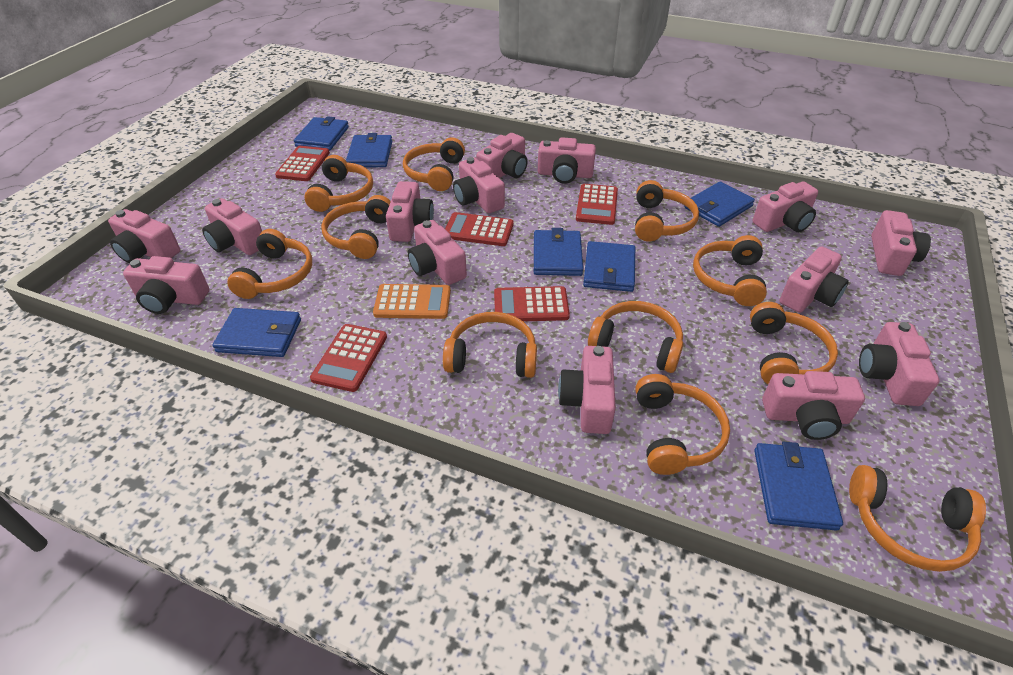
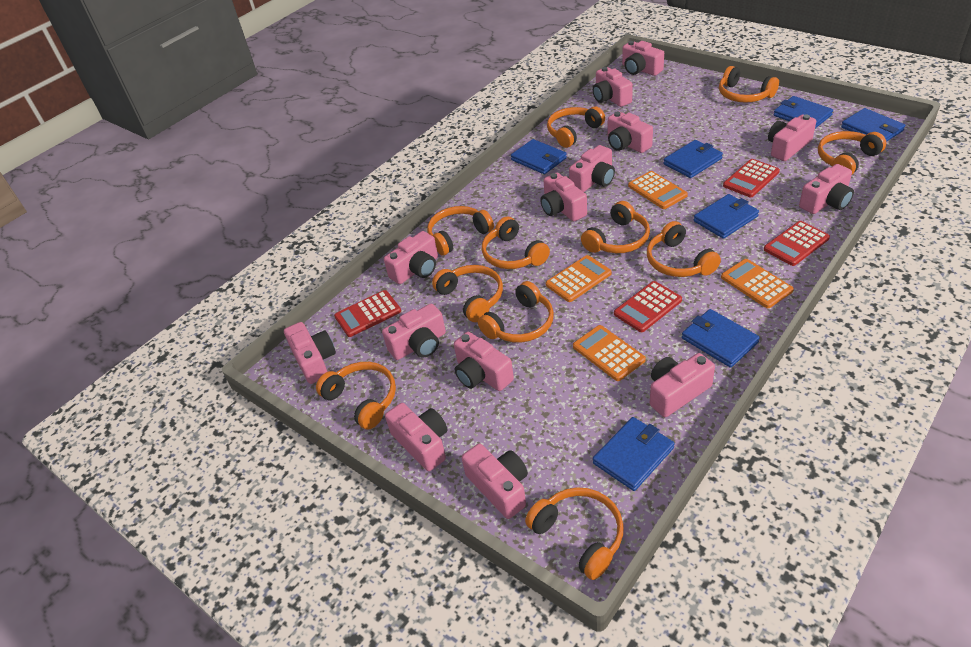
orange calculator: [373,284,451,319] = 1 -> [546,255,612,302] [573,325,646,381] [628,171,688,209] [721,259,794,308] = 4
red calculator: [275,146,330,181] [310,324,387,392] [445,212,513,246] [494,286,570,321] [576,184,618,225] = 5 -> [334,290,401,337] [614,281,682,332] [723,159,780,197] [764,221,830,266] = 4

